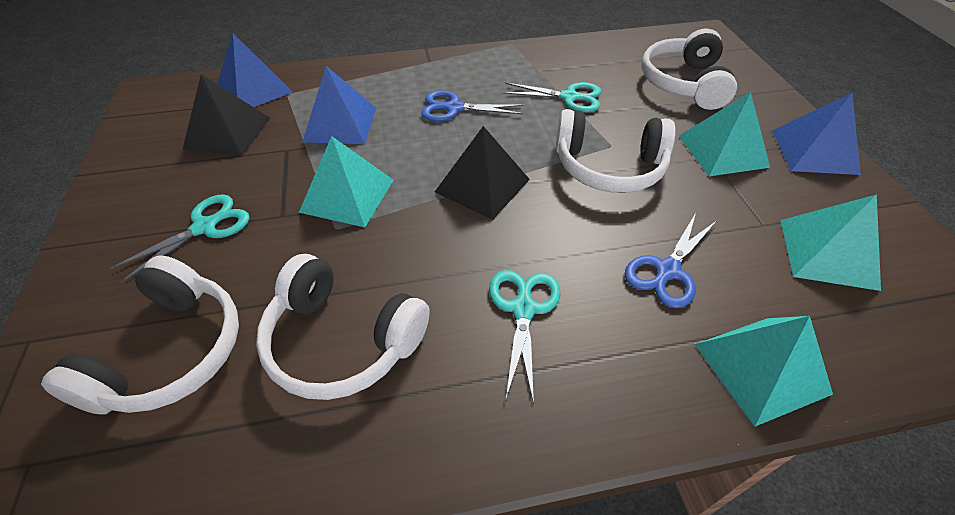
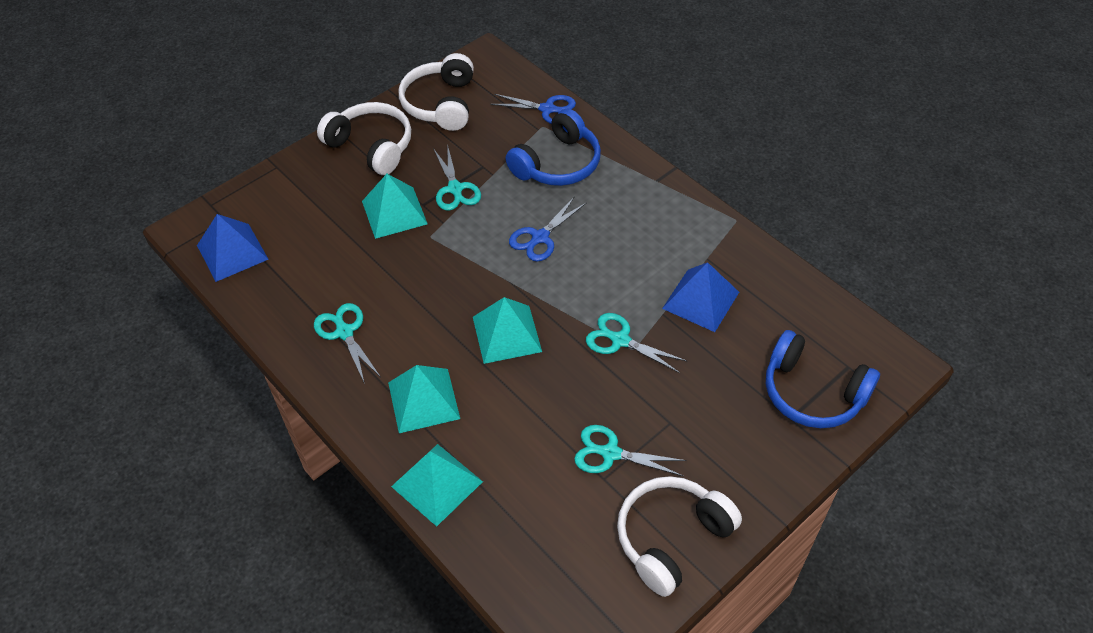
black pyramid: [183,74,270,156] [435,126,530,220] = 2 -> none = 0
blue headphones: none = 0 -> [506,109,601,186] [766,330,880,428] = 2
blue pyramid: [217,33,293,107] [303,66,376,144] [772,93,861,175] = 3 -> [197,214,269,282] [662,262,739,332] = 2
turquoise scissors: [109,194,250,283] [489,270,561,404] [502,82,601,112] = 3 -> [314,303,380,384] [433,148,481,211] [574,425,687,476] [586,313,687,373] = 4
white headphones: [41,255,239,415] [256,254,430,400] [556,109,676,193] [641,28,737,110] = 4 -> [317,102,411,175] [399,53,474,131] [617,476,742,597] = 3

